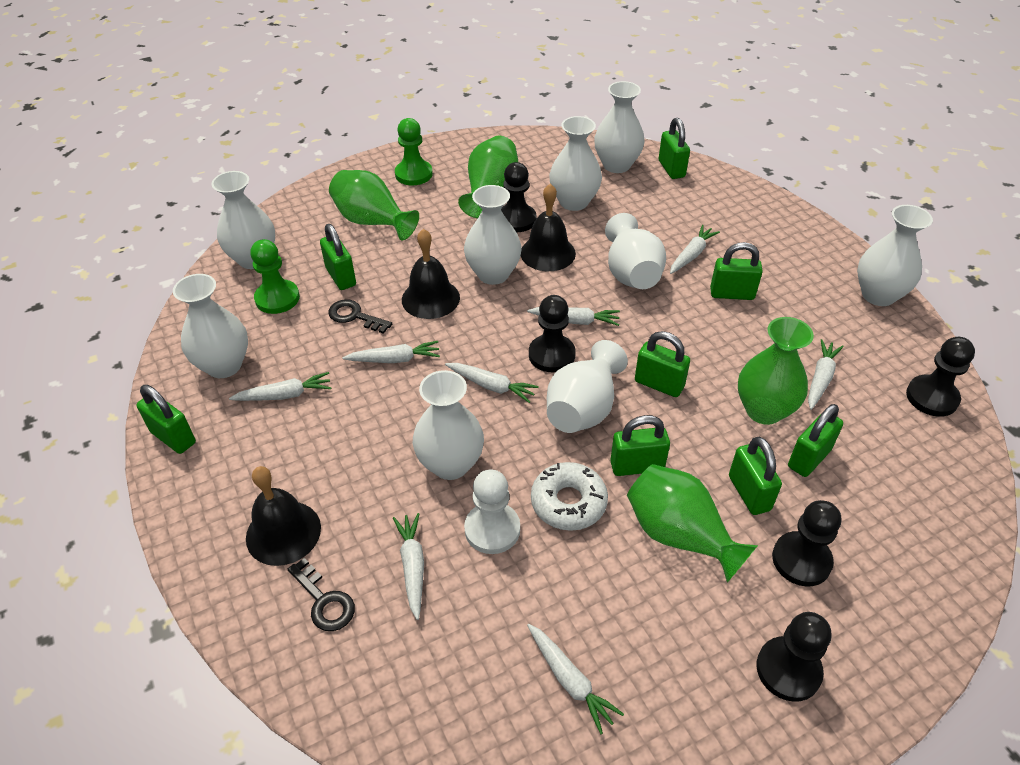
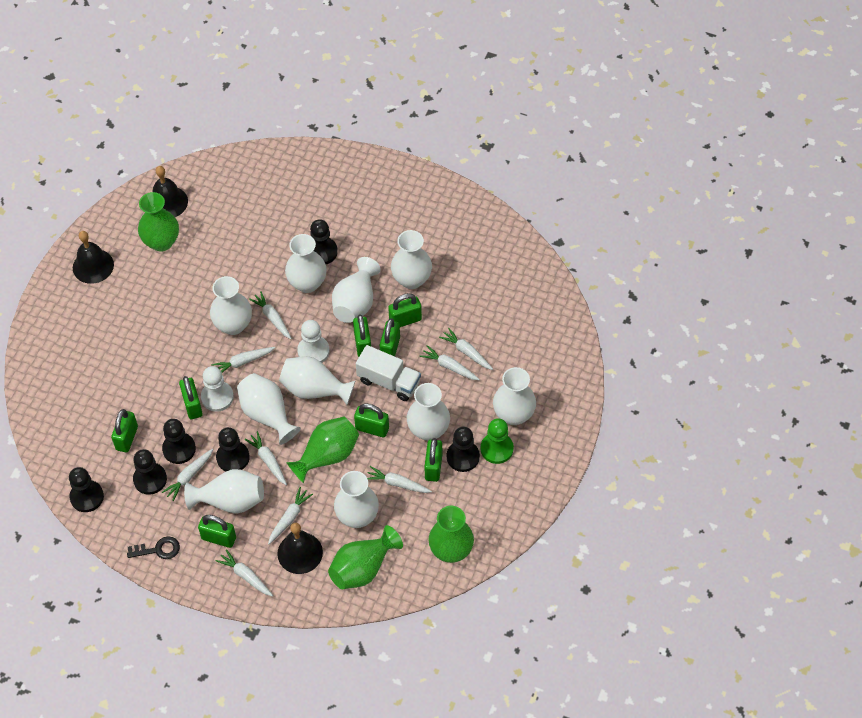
black key: [287,558,355,631] [328,299,392,334] = 2 -> [127,537,180,559] = 1
black pawn: [501,162,536,233] [529,295,576,372] [757,612,831,702] [772,500,841,586] [906,337,975,417] = 5 -> [69,467,104,512] [133,449,167,495] [162,419,196,464] [216,427,250,471] [310,219,338,264] [447,427,480,472] = 6
green pawn: [250,239,300,314] [395,118,433,186] = 2 -> [481,418,514,464] = 1
white carrot: [229,372,331,401] [342,341,440,363] [393,513,424,620] [445,363,539,403] [527,307,620,326] [527,624,624,734] [670,225,720,274] [808,339,844,410] = 8 -> [162,449,213,501] [211,347,275,372] [216,549,273,597] [244,431,287,485] [249,291,292,339] [268,487,313,544] [367,466,432,493] [419,345,480,380] [439,328,493,370] = 9
white donut: [531,462,608,531] = 1 -> none = 0
white pawn: [464,469,520,554] = 1 -> [201,366,234,412] [297,320,330,363] = 2
white truck: none = 0 -> [356,345,421,401] = 1
white vase: [173,274,248,378] [211,171,275,269] [413,370,484,480] [464,185,522,285] [547,340,628,433] [549,116,602,211] [594,81,645,173] [605,213,666,289] [857,205,933,306] = 9 -> [184,469,264,514] [210,276,252,335] [237,373,301,445] [279,356,356,405] [285,234,327,293] [332,257,381,323] [334,471,379,528] [391,230,432,289] [407,383,450,441] [493,367,536,425] = 10

